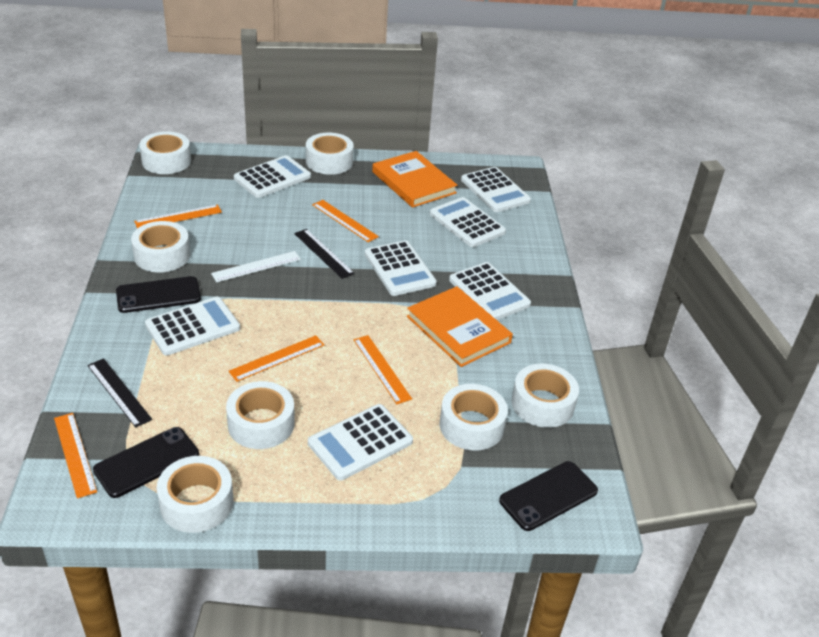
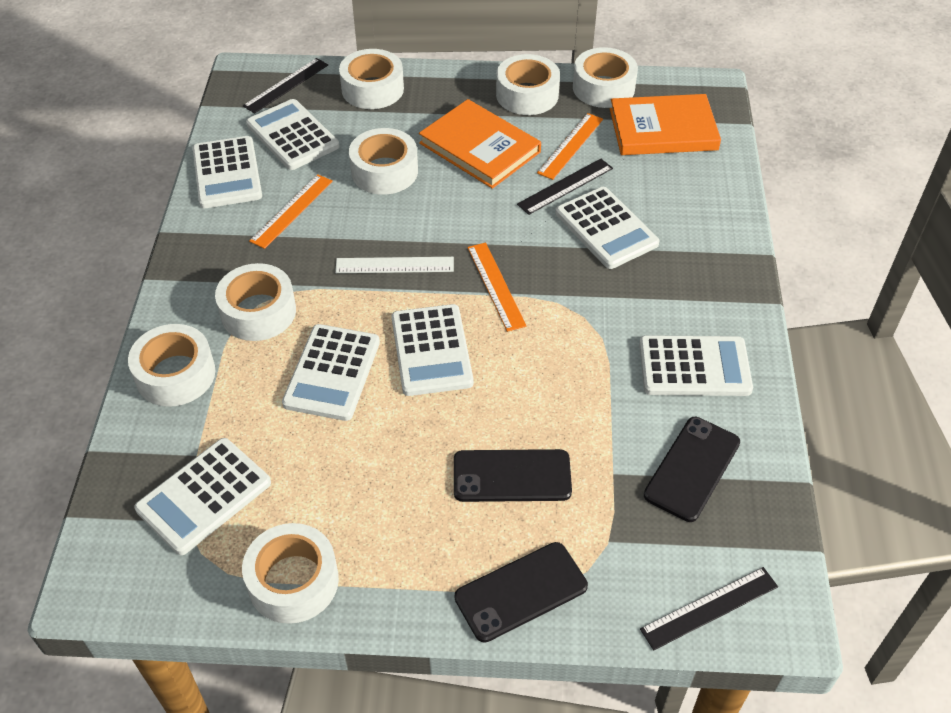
black ruler: [88,358,152,428] [294,229,355,279] = 2 -> [243,58,328,114] [517,159,613,215] [640,567,778,650] = 3
orange ruler: [54,413,97,499] [134,204,222,229] [229,335,324,382] [312,200,379,242] [354,335,412,404] = 5 -> [249,174,333,249] [467,243,526,332] [537,113,603,180] = 3

